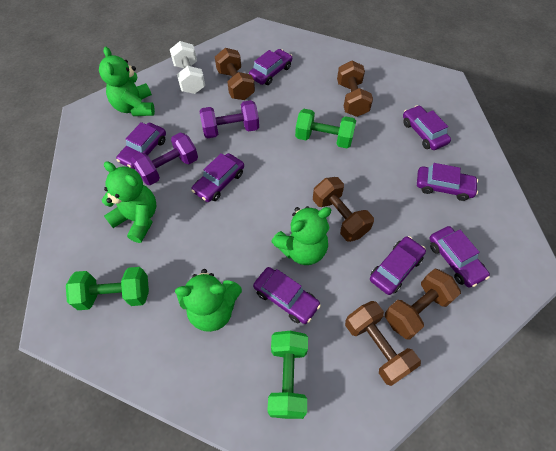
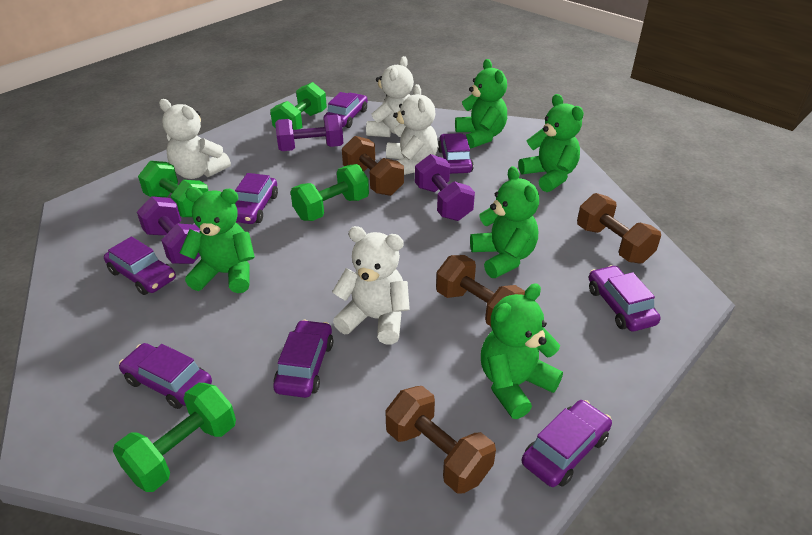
brown dumbbell: [215,48,255,100] [313,177,374,242] [337,60,373,117] [345,301,421,386] [385,269,461,340] = 5 -> [342,136,404,196] [385,386,496,494] [436,255,525,326] [577,193,661,264] = 4
green dumbbell: [66,267,149,310] [267,331,308,419] [295,109,356,148] = 3 -> [113,383,236,492] [138,161,208,217] [270,82,327,130] [290,164,369,221] = 4
green teddy bear: [99,47,155,116] [101,161,157,243] [175,269,242,332] [271,206,331,265] = 4 -> [180,187,255,293] [455,59,507,149] [470,166,539,278] [481,283,563,419] [518,94,584,192] = 5
purple dumbbell: [131,132,198,185] [200,100,259,138] = 2 -> [137,196,200,264] [275,115,343,151] [415,154,475,221] = 3
white dumbbell: [170,41,205,94] = 1 -> none = 0
white teddy bear: none = 0 -> [159,99,231,179] [332,226,410,345] [366,56,414,137] [386,84,438,175] = 4

